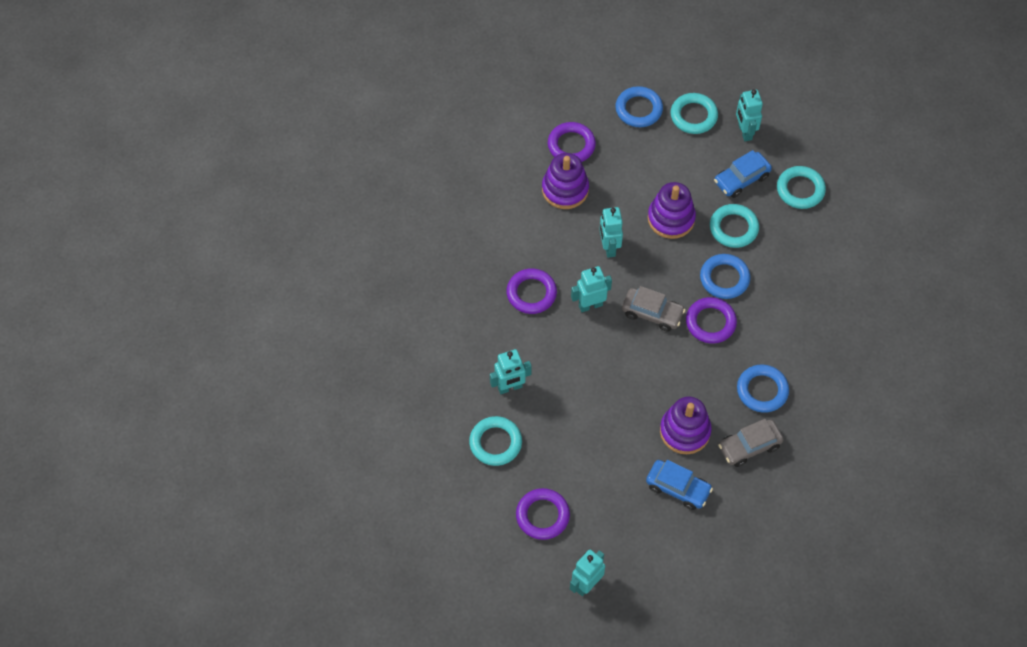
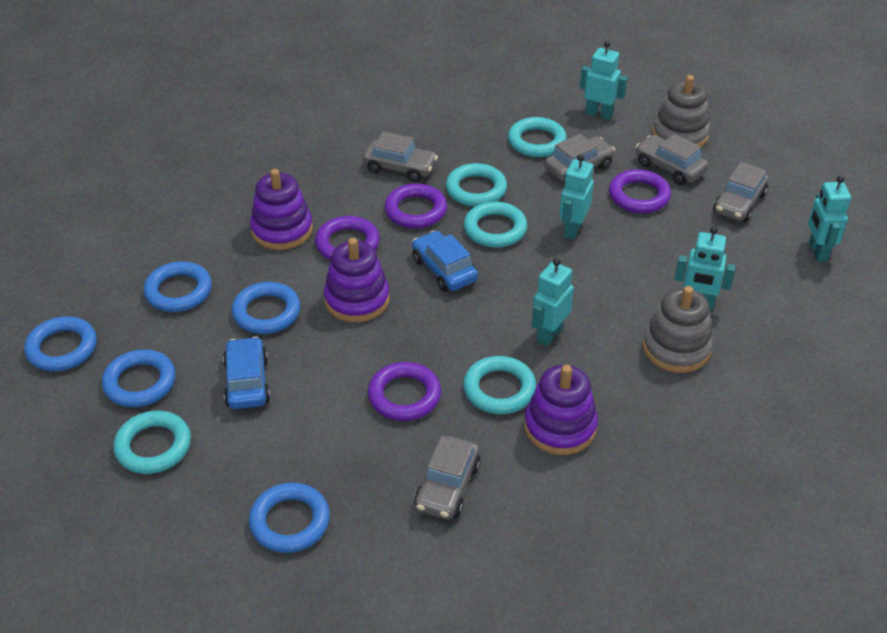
blue ring: [615,86,663,127] [700,254,750,299] [737,365,789,413] = 3 -> [24,316,97,372] [102,349,176,407] [144,261,212,312] [232,282,301,334] [249,483,330,553] = 5
grey car: [622,286,686,332] [718,419,784,467] = 2 -> [363,132,438,182] [414,436,481,519] [544,134,615,181] [636,134,708,185] [713,162,768,222] = 5
grey stacking toy: none = 0 -> [643,286,713,373] [652,75,710,147] = 2
turquoise ring: [469,416,522,466] [670,93,718,134] [710,204,759,248] [777,166,826,209] = 4 -> [113,410,191,474] [446,163,507,207] [463,356,537,414] [464,201,527,248] [508,117,567,157] = 5

